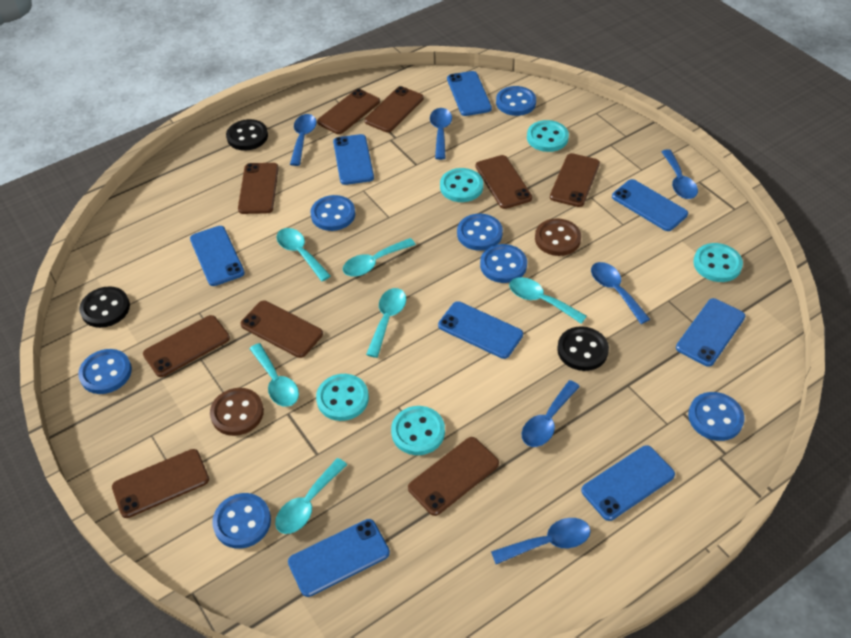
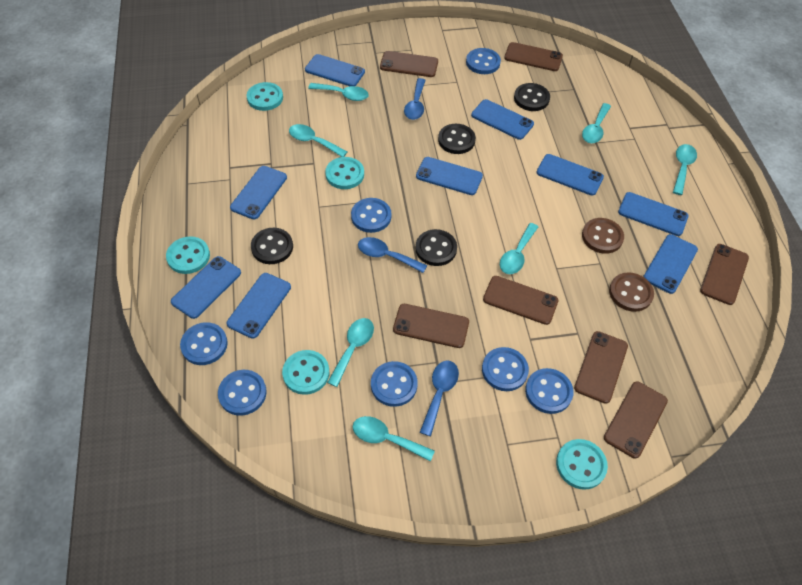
black button: [79,286,130,328] [226,119,268,150] [557,326,609,371] = 3 -> [251,228,293,264] [415,229,457,266] [438,124,476,154] [514,83,550,111] = 4
blue phone: [190,226,245,286] [288,519,390,597] [333,134,374,185] [438,301,523,359] [447,71,492,116] [581,445,675,521] [612,179,688,231] [676,298,745,367] = 8 -> [171,256,241,319] [226,273,291,339] [230,166,287,219] [305,54,365,86] [416,157,483,195] [471,99,534,140] [536,154,604,196] [618,192,689,236] [643,234,698,294] = 9
blue spoon: [290,114,317,166] [430,108,452,160] [491,518,591,564] [521,380,580,447] [591,262,650,324] [661,149,698,199] = 6 -> [358,237,427,273] [404,78,426,120] [419,361,459,436] = 3
brown phone: [112,449,209,518] [143,315,230,377] [238,163,279,214] [240,301,323,358] [317,89,380,134] [364,86,424,132] [408,437,499,516] [476,155,532,209] [550,153,600,207] = 9 -> [380,51,438,77] [393,304,469,348] [483,276,558,325] [504,42,563,71] [574,331,628,404] [604,382,668,458] [700,244,749,305] = 7
turquoise spoon: [249,343,299,407] [275,458,347,534] [276,228,331,281] [343,238,416,276] [366,288,406,358] [509,277,587,324] = 6 -> [289,124,347,157] [308,83,369,101] [327,318,374,387] [353,416,435,461] [500,223,538,274] [582,103,611,143] [673,144,697,195] = 7

